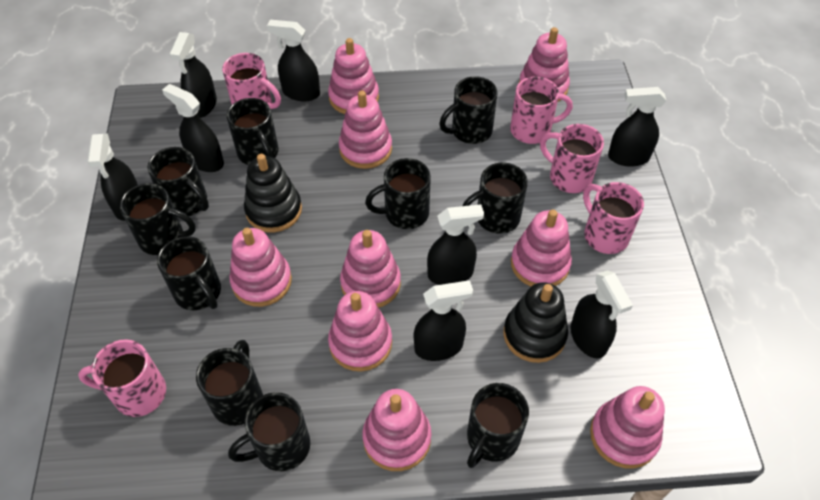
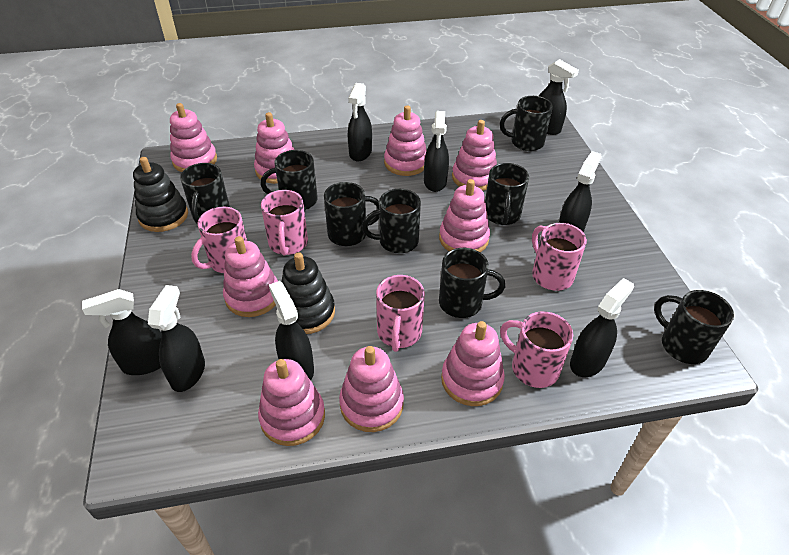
black mug: [120,183,196,255] [148,147,209,216] [157,236,221,310] [196,340,263,426] [227,98,279,165] [228,392,310,471] [365,158,431,229] [439,76,497,144] [463,163,528,234] [467,383,529,468] = 10 -> [180,163,230,224] [261,150,318,210] [324,182,379,246] [362,189,421,253] [439,248,505,318] [485,163,529,225] [500,96,553,151] [654,290,734,364] = 8

